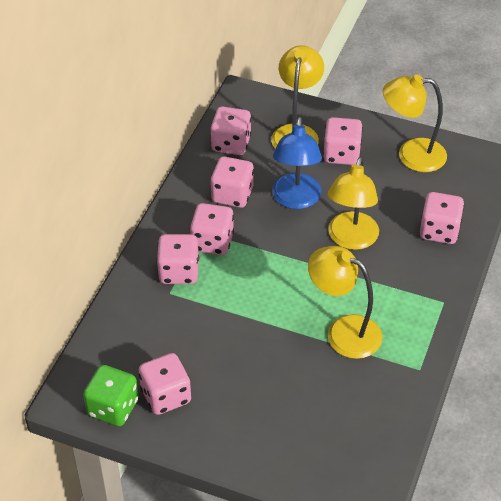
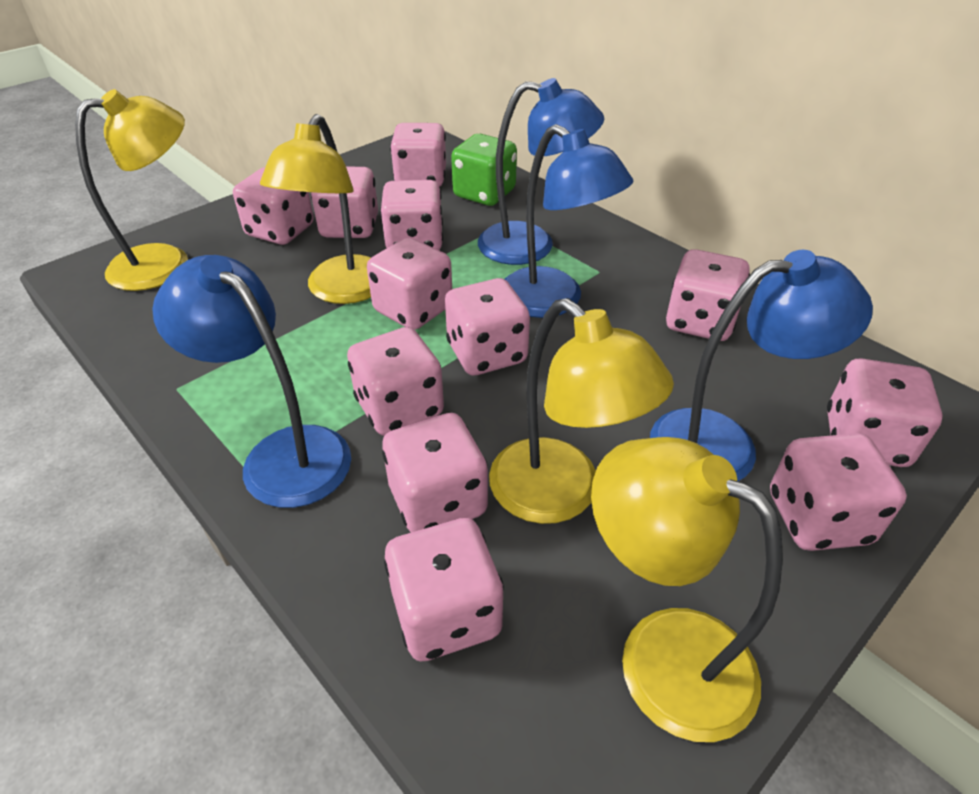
blue lamp: [272,117,322,209] = 1 -> [152,255,351,508] [478,78,604,265] [505,124,633,318] [650,250,873,481] = 4
pink dice: [139,353,191,415] [157,234,199,284] [190,203,234,255] [210,156,254,208] [211,107,251,155] [323,117,363,165] [420,192,464,244] = 7 -> [233,167,314,245] [311,167,378,238] [347,327,444,436] [367,237,452,330] [380,180,443,250] [382,413,488,532] [384,518,504,661] [390,123,446,187] [445,278,530,376] [666,249,750,341] [770,433,907,551] [827,358,943,467] = 12

